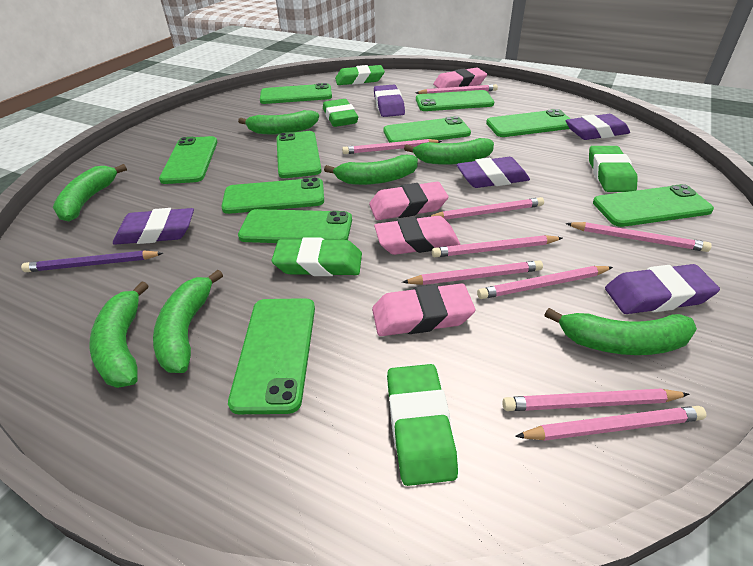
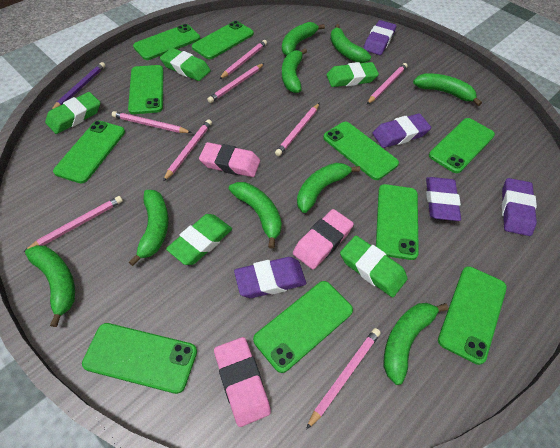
green banana: [53,164,127,222] [90,281,148,388] [153,270,223,373] [238,110,319,135] [324,155,418,185] [404,138,494,165] [545,308,697,355] = 7 -> [25,245,75,327] [129,190,168,266] [228,182,282,249] [282,22,325,56] [282,48,307,93] [297,163,360,213] [330,24,371,63] [383,303,449,385] [413,73,482,106] = 9
pink eraser: [369,182,448,220] [372,283,475,336] [374,216,460,255] [433,68,487,88] = 4 -> [199,142,260,177] [214,337,271,427] [293,209,354,269] = 3
pink pencil: [342,139,442,154] [402,260,543,285] [416,84,498,94] [429,197,544,220] [432,235,562,257] [477,266,613,299] [502,388,690,411] [515,406,707,441] [565,222,712,252] = 9 -> [24,196,123,252] [112,111,192,133] [163,119,212,181] [207,63,264,103] [219,40,267,79] [275,103,320,156] [306,328,381,430] [367,63,408,104] = 8

